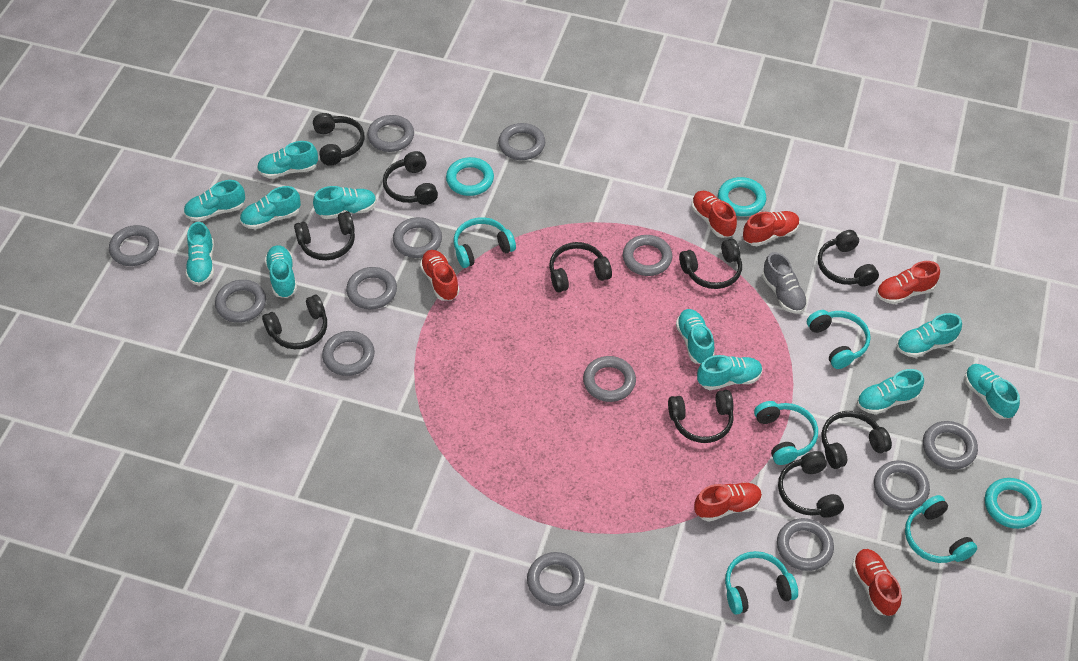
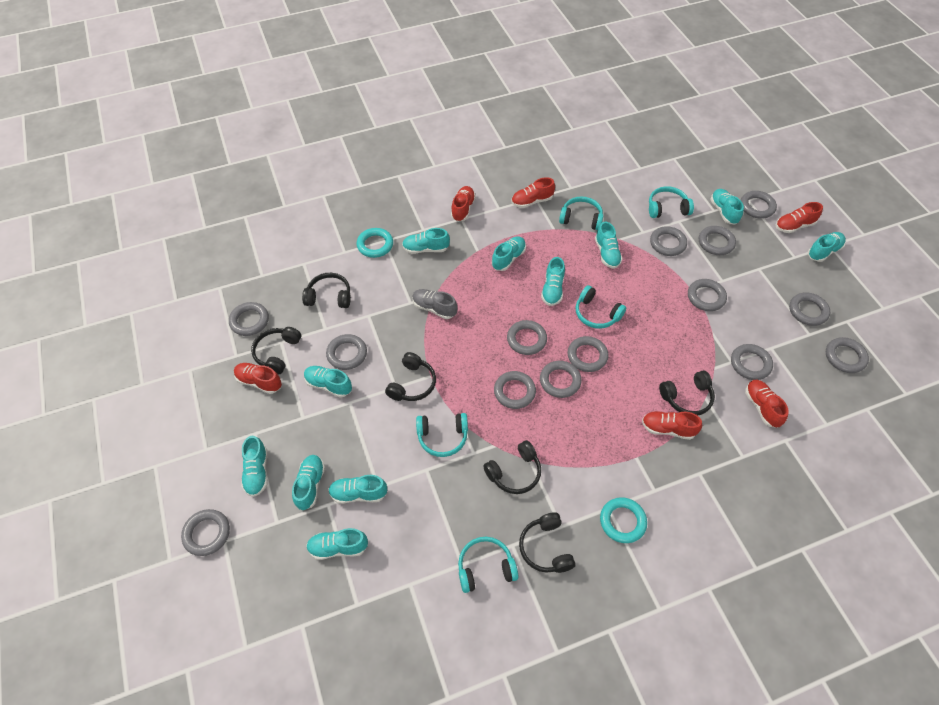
black headphones: [262,295,327,349] [294,211,355,260] [313,113,365,166] [383,151,438,205] [549,242,612,292] [668,390,734,443] [679,239,742,289] [778,451,844,518] [818,230,879,287] [821,411,892,469] = 10 -> [251,327,301,374] [302,273,351,308] [385,352,436,401] [483,440,541,494] [519,512,576,573] [659,370,715,415] = 6
grey ring: [109,225,159,266] [215,280,266,323] [322,331,375,376] [346,267,397,310] [367,115,414,152] [393,217,442,258] [498,123,545,160] [527,552,585,606] [583,356,636,402] [623,235,672,276] [777,518,834,571] [874,460,930,511] [923,421,978,470] = 13 -> [181,509,230,556] [229,302,269,336] [326,334,367,370] [494,371,536,409] [507,320,547,355] [540,361,582,398] [567,336,609,372] [650,226,687,256] [688,279,727,311] [699,226,736,255] [731,344,773,380] [741,191,777,219] [789,292,830,326] [826,337,869,373] = 14
turquoise ring: [446,157,494,196] [718,177,766,216] [985,478,1042,529] = 3 -> [357,228,393,258] [600,497,647,543] = 2

